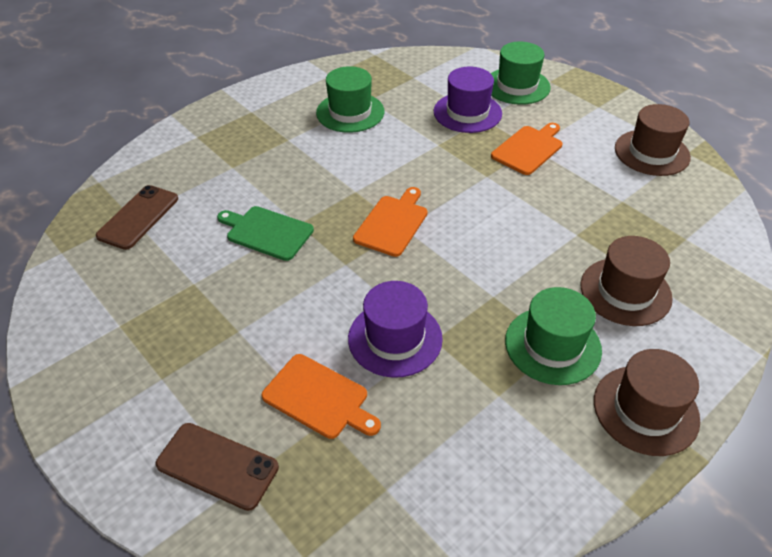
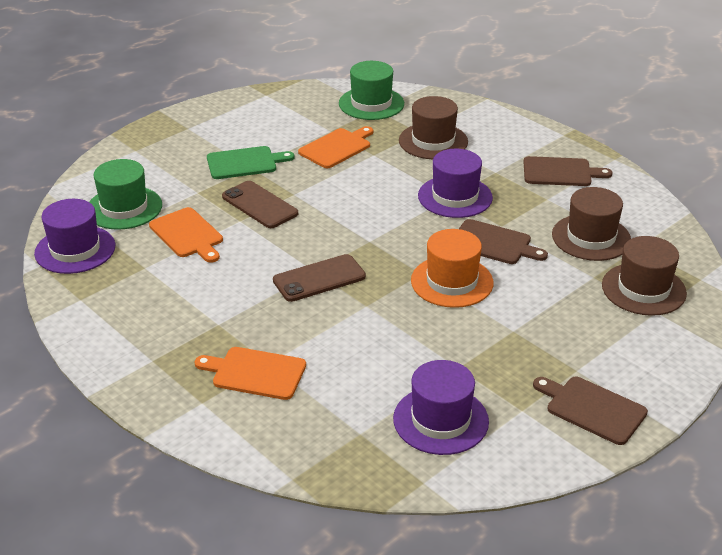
brown cutting board: none = 0 -> [459,219,548,264] [524,156,613,186] [533,377,648,445] = 3
green hat: [316,66,384,133] [491,42,550,105] [505,287,602,385] = 3 -> [89,159,162,230] [339,61,404,120] = 2
orange hat: none = 0 -> [411,229,493,308] = 1
purple hat: [348,281,443,378] [434,67,502,133] = 2 -> [34,199,115,274] [393,360,489,455] [418,149,493,218] = 3

